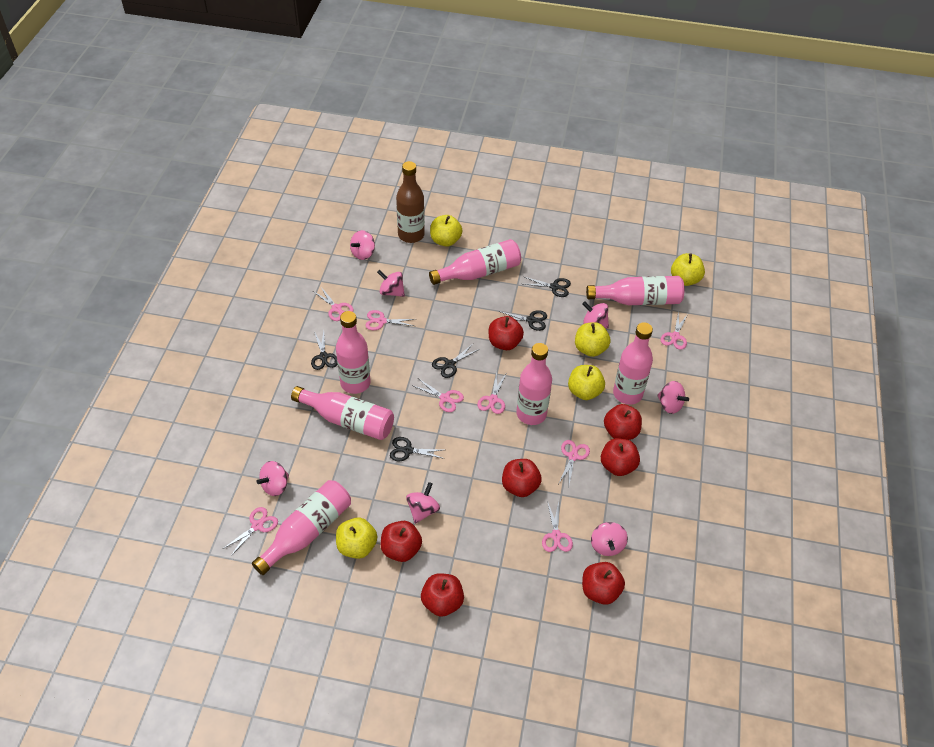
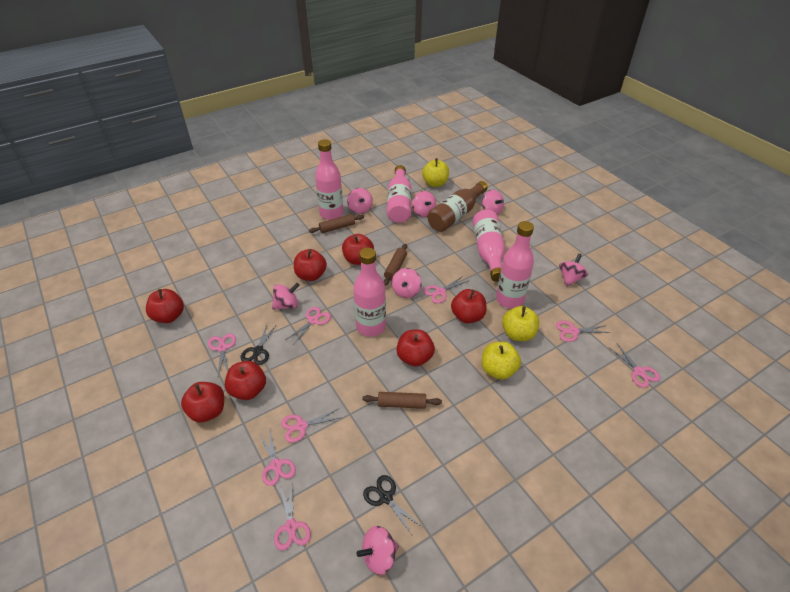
black scissors: [311,331,338,370] [390,437,445,462] [432,344,480,378] [498,310,547,331] [524,277,571,297] = 5 -> [241,324,277,365] [363,475,422,535] = 2
brown rolling pin: none = 0 -> [309,214,364,233] [362,392,442,409] [383,244,407,286] = 3
pink bottle: [252,480,351,575] [291,386,394,440] [336,311,371,394] [429,239,521,285] [516,343,552,425] [586,276,684,305] [613,322,653,405] = 7 -> [315,139,344,220] [353,248,386,337] [387,165,412,223] [473,210,505,282] [496,221,534,309] = 5
yellow apple: [336,518,377,559] [430,215,462,247] [568,365,605,400] [575,322,610,357] [671,253,705,286] = 5 -> [422,158,449,187] [482,342,521,379] [502,306,539,341] = 3

